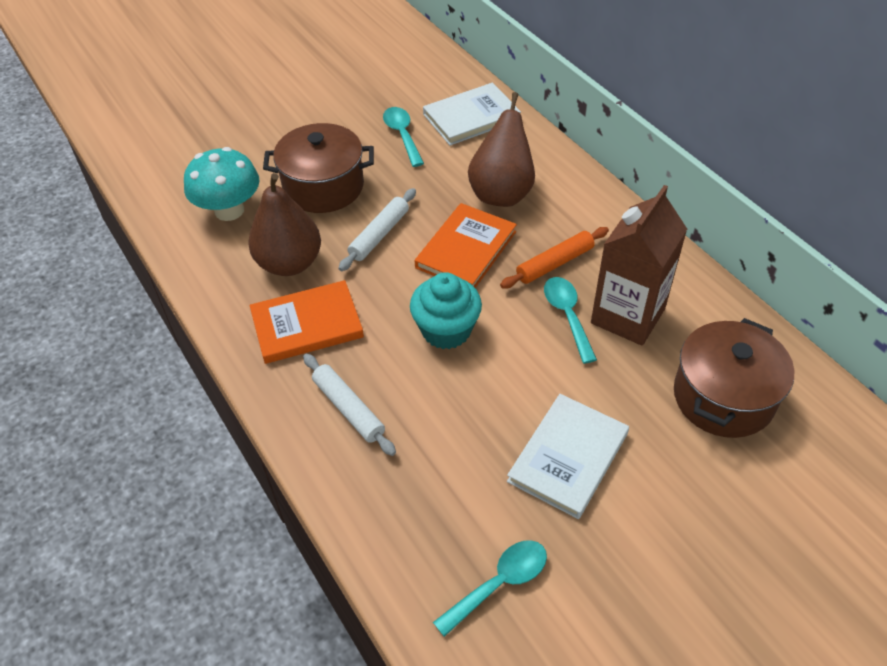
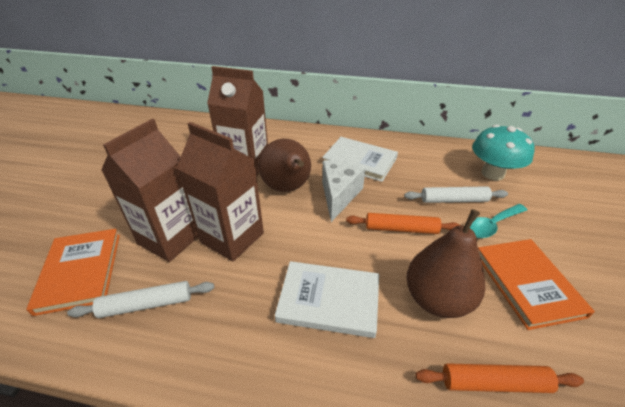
brown carton: [591,185,687,346] = 1 -> [101,119,198,262] [176,122,264,262] [207,66,268,177] = 3
brown pot: [263,123,374,213] [674,318,794,438] = 2 -> none = 0
orange rolling pin: [500,227,609,289] = 1 -> [346,213,461,234] [416,363,584,393] = 2
turquoise cupcake: [410,272,482,349] = 1 -> none = 0
turquoise spoon: [383,107,424,167] [433,540,547,637] [544,277,597,364] = 3 -> [470,204,527,238] = 1
white cheese: none = 0 -> [322,160,366,222] = 1

